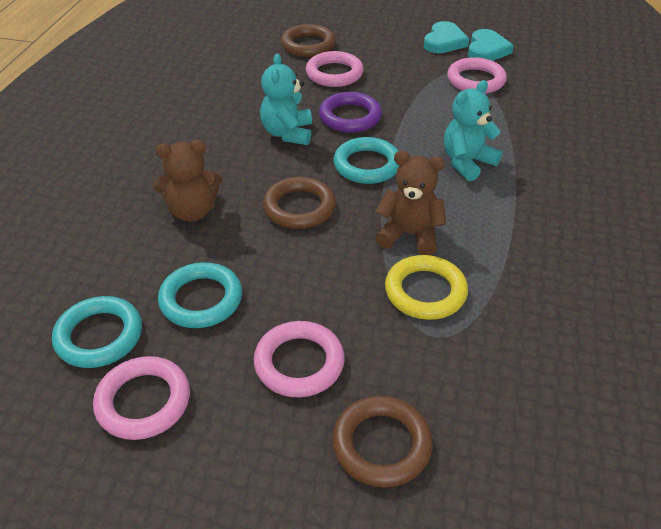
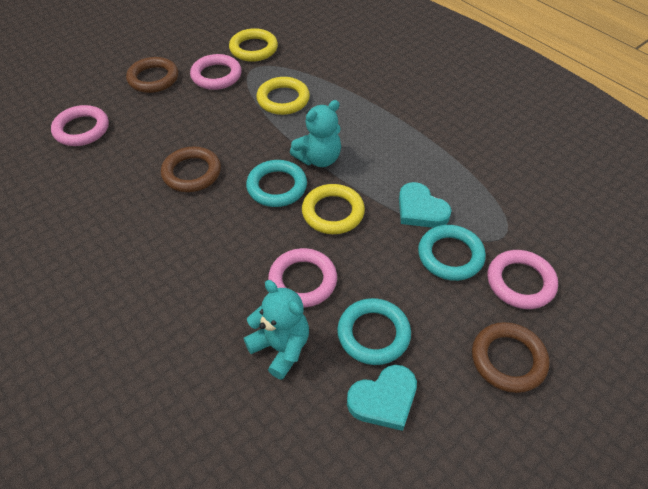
brown teddy bear: [153,140,222,222] [375,151,446,255] = 2 -> none = 0
purple ring: [319,92,382,133] = 1 -> none = 0
yellow ring: [385,255,468,320] = 1 -> [229,28,278,62] [256,77,310,115] [302,184,365,234] = 3

